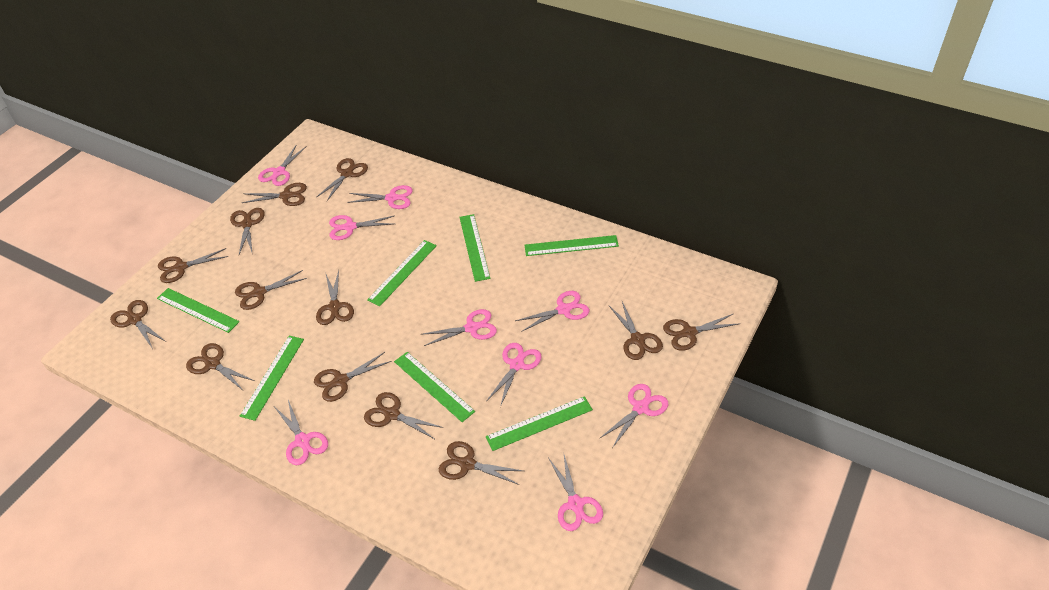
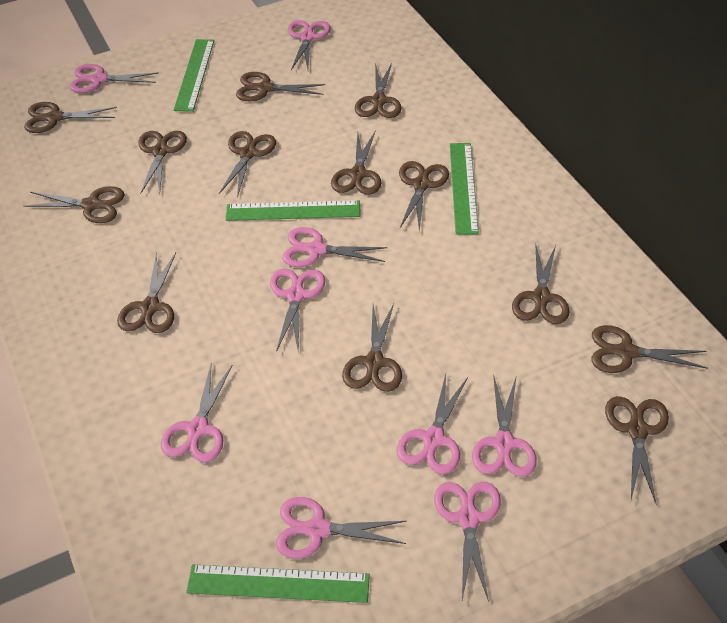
green ruler: [157,288,239,333] [240,336,304,421] [367,240,437,306] [394,352,475,422] [459,214,490,282] [486,396,593,451] [525,235,619,256] = 7 -> [174,39,214,112] [186,564,370,603] [226,200,360,221] [450,143,479,235] = 4

